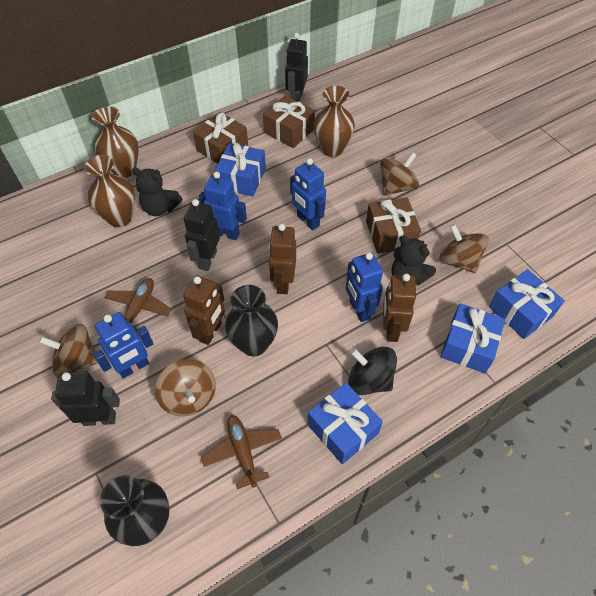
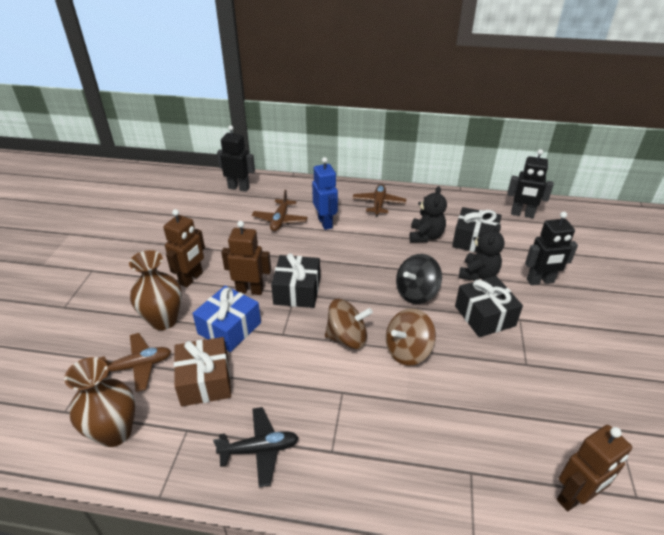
black gift: none = 0 -> [271,253,320,308] [452,207,502,253] [455,276,523,337] = 3
black plane: none = 0 -> [213,407,299,487] = 1
black vase: [100,475,170,546] [225,285,278,356] = 2 -> none = 0
blue gift: [215,143,266,197] [307,383,383,464] [440,303,505,374] [489,269,565,339] = 4 -> [192,286,261,352] = 1
blue robot: [93,312,153,379] [199,172,247,240] [290,158,326,230] [346,252,383,322] = 4 -> [312,157,338,230] = 1
brown gift: [193,112,248,164] [263,95,315,148] [366,197,421,254] = 3 -> [174,337,231,407] = 1
brown plane: [104,278,172,331] [201,415,282,489] = 2 -> [97,333,171,392] [252,190,308,231] [352,184,406,217] = 3
brown spinning top: [39,324,98,378] [155,359,216,416] [380,152,419,196] [439,224,489,273] = 4 -> [325,299,373,349] [386,308,436,366] = 2
brown vase: [84,155,135,227] [92,106,139,178] [313,86,355,157] = 3 -> [64,357,135,447] [129,250,182,330] = 2

